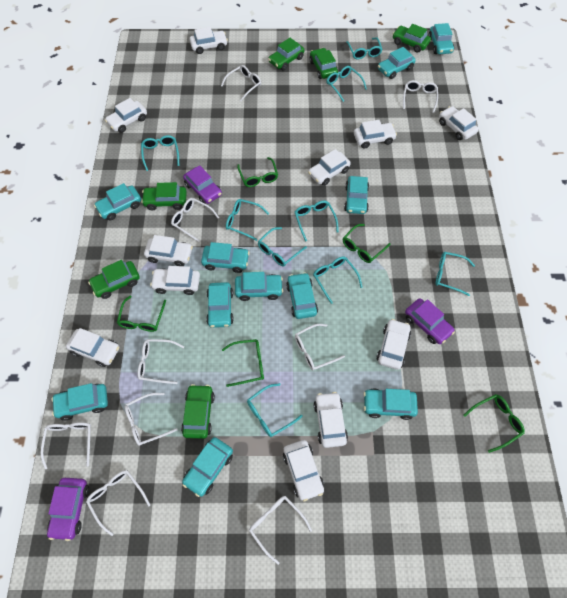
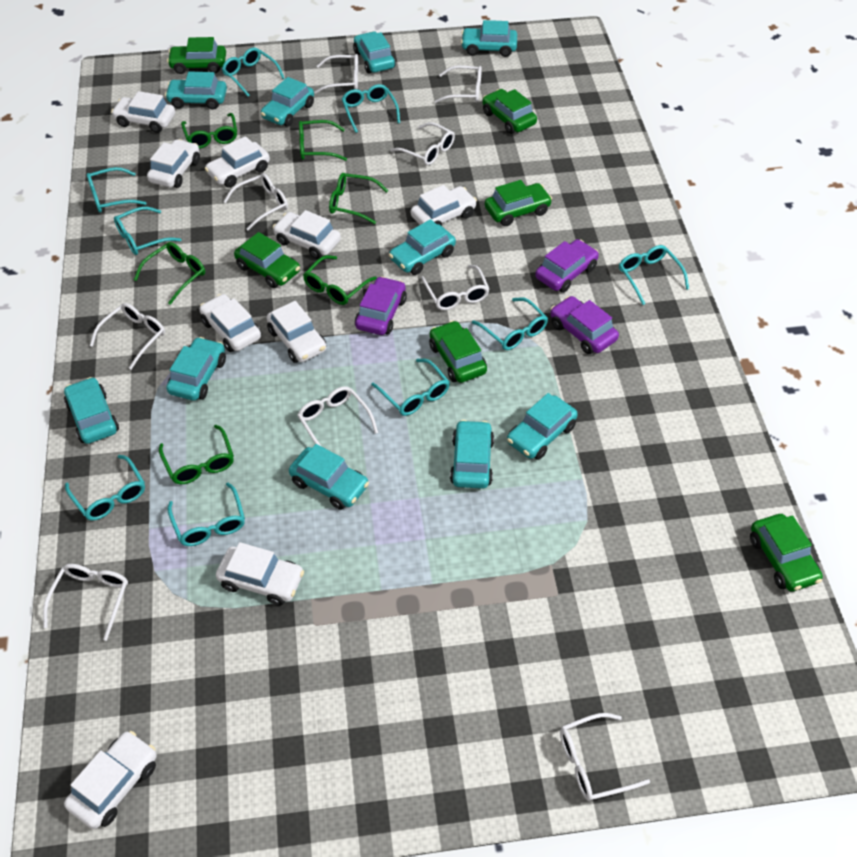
green glasses: [117,296,166,332] [222,339,264,387] [237,157,278,187] [343,224,391,263] [463,394,525,453] = 5 -> [134,242,205,305] [159,425,234,484] [181,113,237,148] [299,120,347,161] [303,255,377,305] [329,173,388,224] = 6
turquoise car: [51,383,108,420] [94,183,141,220] [182,437,233,497] [201,242,250,273] [206,282,234,328] [235,272,283,301] [286,272,318,319] [344,176,369,214] [364,388,418,420] [378,47,416,79] [428,23,454,54] = 11 -> [64,377,119,444] [165,71,227,110] [166,337,226,401] [261,77,314,127] [289,444,369,510] [353,31,396,73] [389,219,456,275] [450,420,494,489] [461,20,517,57] [507,393,578,460] = 10
white car: [66,328,119,367] [105,98,147,133] [144,235,193,266] [150,266,200,295] [190,27,228,54] [283,440,324,501] [308,149,351,186] [314,392,348,448] [354,120,397,149] [376,319,411,370] [439,106,479,140] = 11 -> [64,731,156,829] [111,91,175,133] [147,139,200,188] [199,294,261,352] [205,136,270,188] [216,542,304,606] [267,301,327,363] [273,210,341,259] [411,185,477,226] = 9

